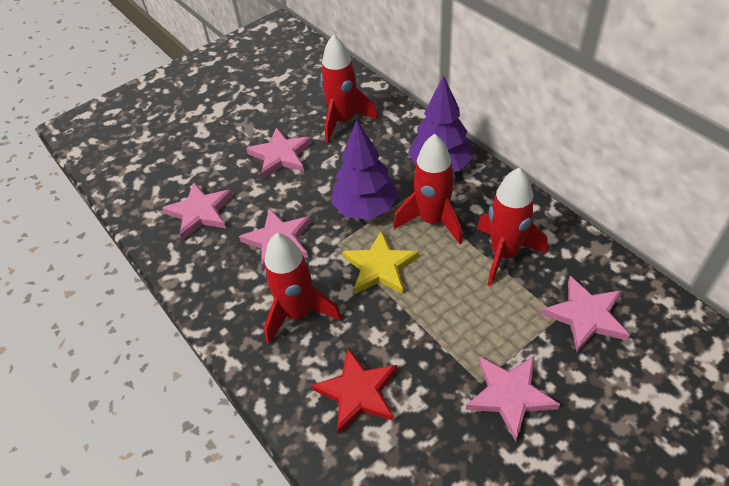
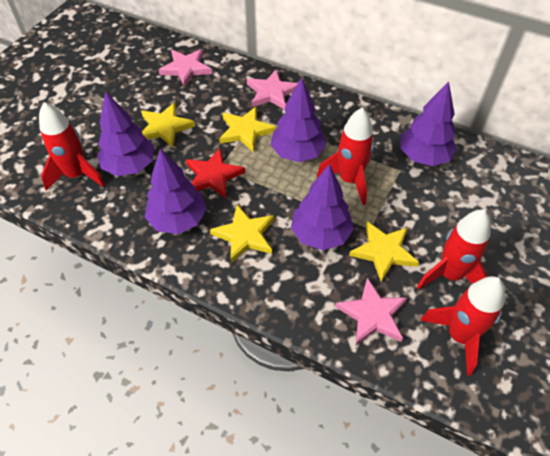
pink star: [162,182,233,240] [239,208,311,271] [246,127,312,179] [466,356,560,441] [541,276,630,352] = 5 -> [159,49,212,87] [247,70,298,110] [335,278,407,345] = 3
purple tree: [331,120,399,220] [408,75,473,172] = 2 -> [97,91,155,176] [145,148,207,234] [270,77,327,162] [291,164,354,250] [400,81,457,166] = 5
yellow star: [342,230,419,295] = 1 -> [141,102,195,148] [210,205,274,263] [219,107,276,152] [349,222,419,282] = 4

